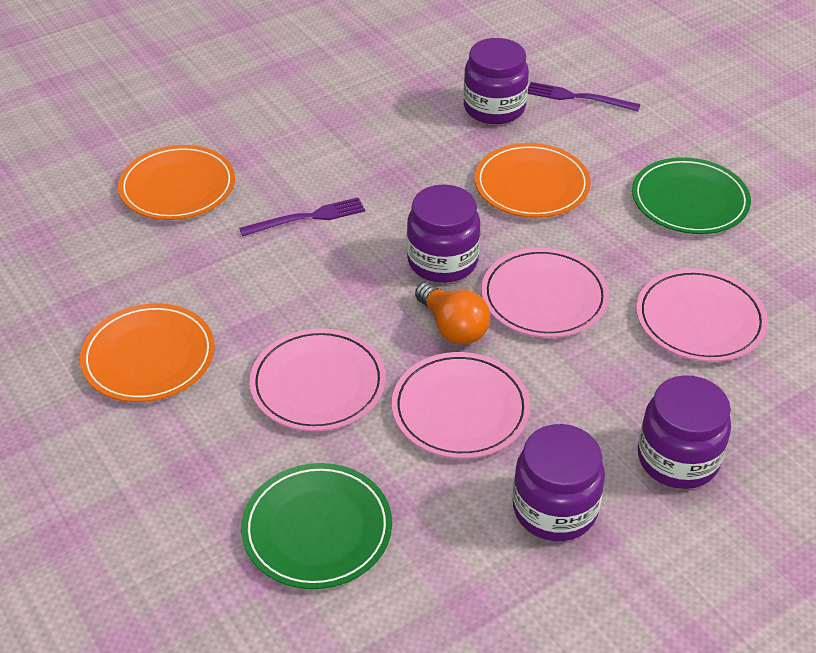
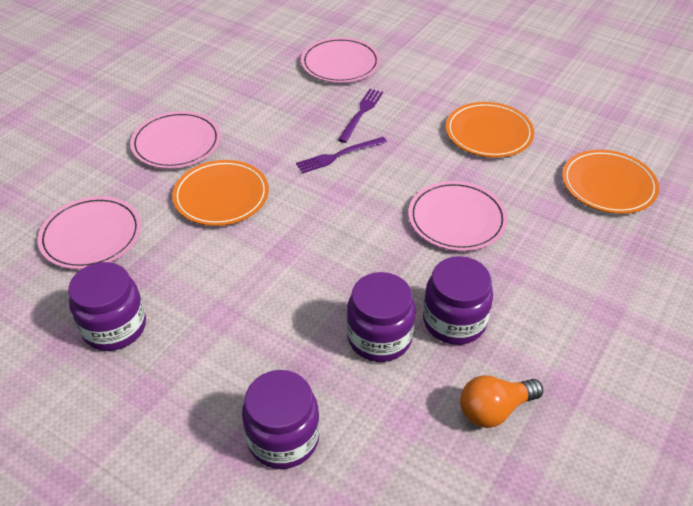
green plate: [241,463,392,589] [632,157,751,234] = 2 -> none = 0

